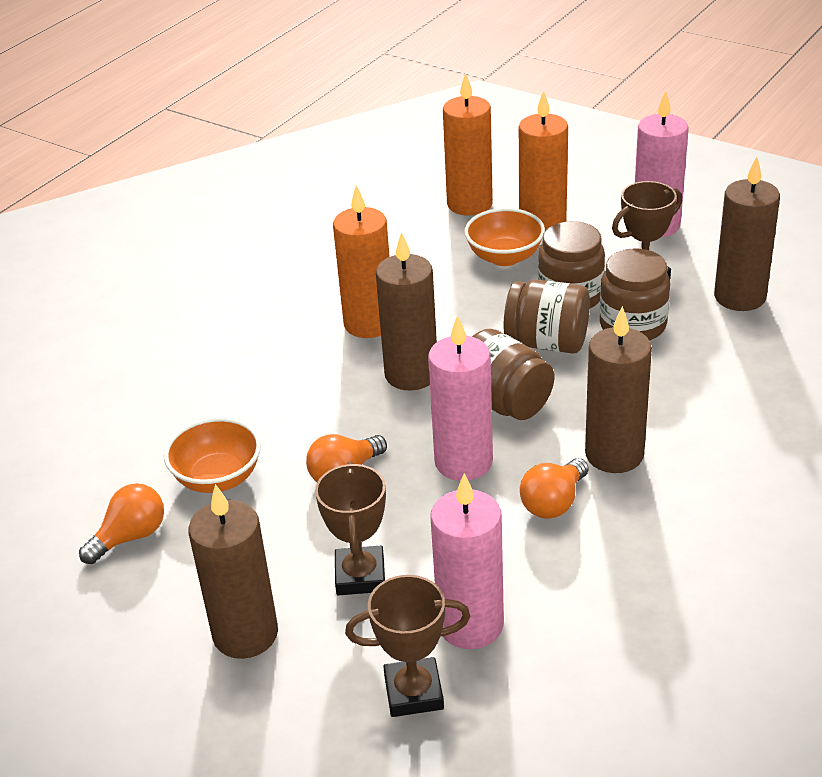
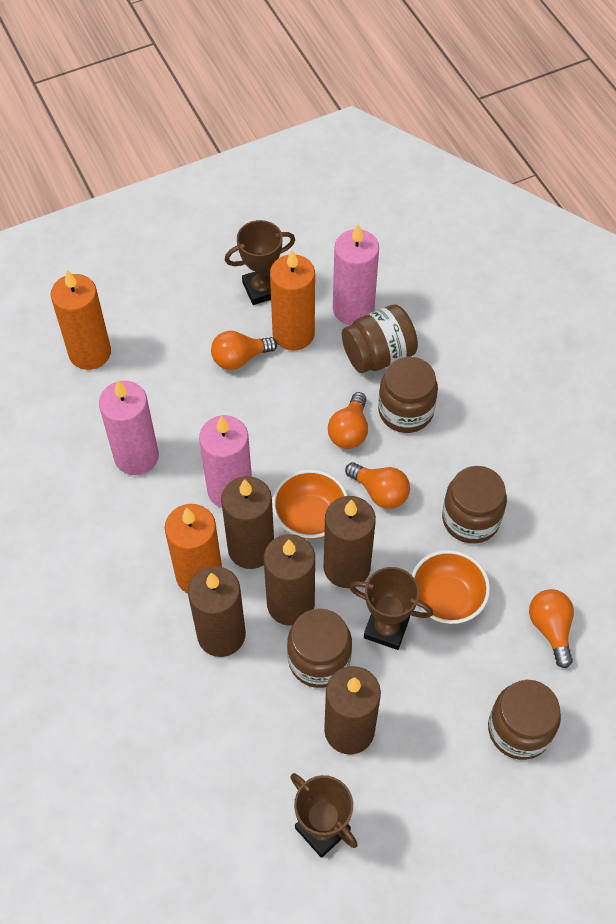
brown candle: [188,484,278,659] [376,232,437,391] [585,306,652,473] [714,157,780,311] = 4 -> [188,566,246,657] [221,476,274,569] [264,534,315,626] [324,496,376,588] [324,666,381,755] = 5
brown jar: [472,329,554,420] [504,279,590,354] [538,221,605,308] [600,249,670,341] = 4 -> [287,608,352,688] [342,304,418,373] [378,357,438,433] [442,466,507,544] [488,680,561,760] = 5
orange light bulb: [79,483,164,564] [306,434,387,482] [520,458,589,519] = 3 -> [211,331,277,370] [328,392,368,449] [345,462,410,509] [529,589,574,668] = 4

